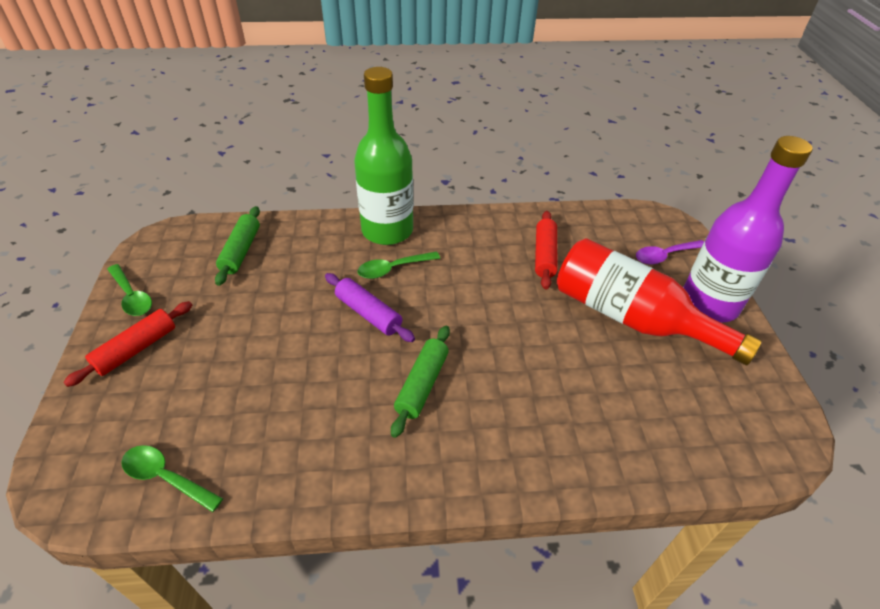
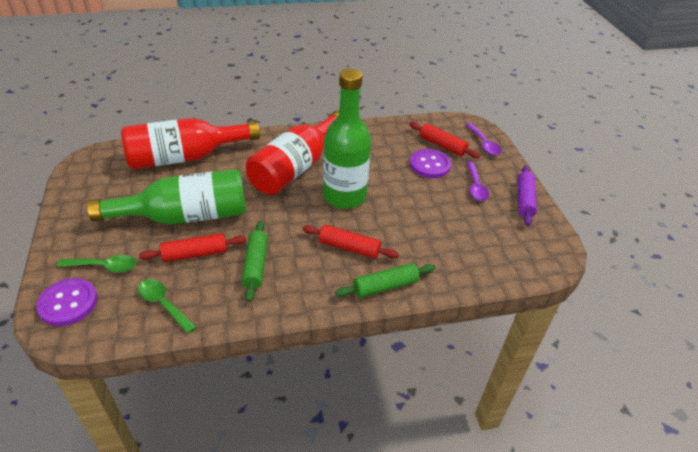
green bottle: [354,67,413,245] = 1 -> [87,169,246,225] [323,69,371,209] = 2
green spoon: [107,264,152,316] [121,445,223,512] [357,251,440,279] = 3 -> [57,255,136,272] [138,279,196,334] = 2
purple bottle: [683,136,813,323] = 1 -> none = 0
purple button: none = 0 -> [36,278,97,326] [410,149,451,178] = 2
purple spoon: [636,240,704,264] = 1 -> [466,123,501,155] [466,161,489,201] = 2
red bottle: [557,238,762,365] = 1 -> [121,118,260,169] [246,111,339,195] = 2
red rolling pin: [63,301,192,387] [535,211,558,290] = 2 -> [139,233,246,262] [303,225,399,259] [409,122,480,158] = 3

